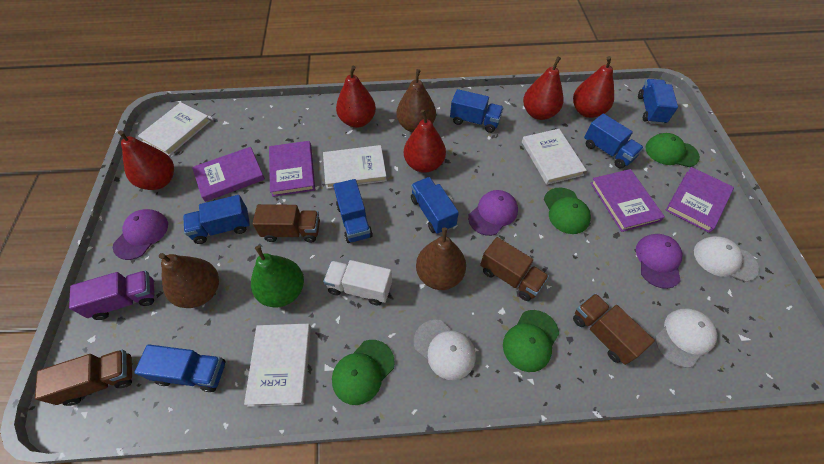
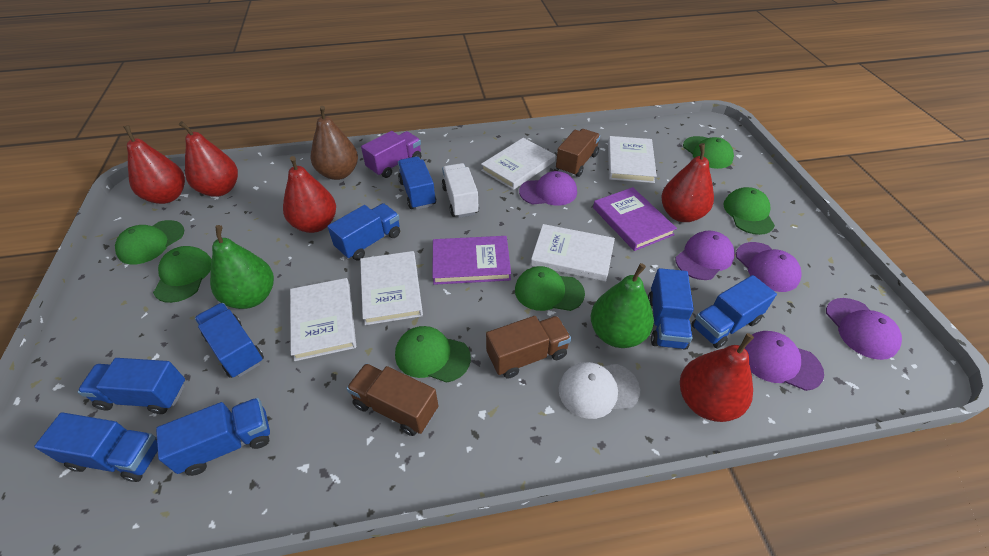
blue truck: [134,344,226,392] [183,195,250,244] [333,179,373,243] [411,177,459,234] [450,89,504,133] [584,113,644,169] [638,79,678,125] = 7 -> [34,412,158,482] [78,358,185,414] [156,398,270,476] [195,303,264,378] [327,203,400,260] [398,156,436,210] [648,268,694,350] [691,275,777,349] = 8
brown pear: [159,253,219,308] [396,69,436,132] [416,227,466,290] = 3 -> [310,106,358,180] = 1
brown truck: [35,350,132,406] [252,204,320,243] [480,237,549,301] [573,293,655,365] = 4 -> [346,363,438,436] [486,316,571,378] [556,129,600,177] = 3
green cap: [332,340,395,405] [503,310,559,372] [544,187,591,234] [645,133,700,167] = 4 -> [115,220,184,265] [153,246,212,303] [395,326,471,383] [515,266,585,311] [683,136,734,169] [723,187,775,235] = 6
green pear: [251,245,304,308] = 1 -> [210,225,274,309] [591,263,654,348] = 2
purple book: [192,147,265,202] [269,141,315,197] [590,169,665,232] [665,167,734,233] = 4 -> [432,236,511,285] [593,187,677,251] = 2
purple cap: [113,209,168,260] [468,190,518,236] [636,234,682,289] = 3 -> [519,171,577,206] [675,231,735,280] [736,242,801,292] [745,331,824,391] [826,298,902,360] = 5
white book: [138,102,211,156] [244,324,311,407] [323,145,387,189] [522,129,587,185] = 4 -> [290,278,356,361] [360,251,423,325] [481,138,556,190] [531,224,615,281] [608,136,657,183] = 5
white cap: [414,320,476,380] [655,309,717,368] [694,236,759,282] = 3 -> [558,362,640,419] = 1

